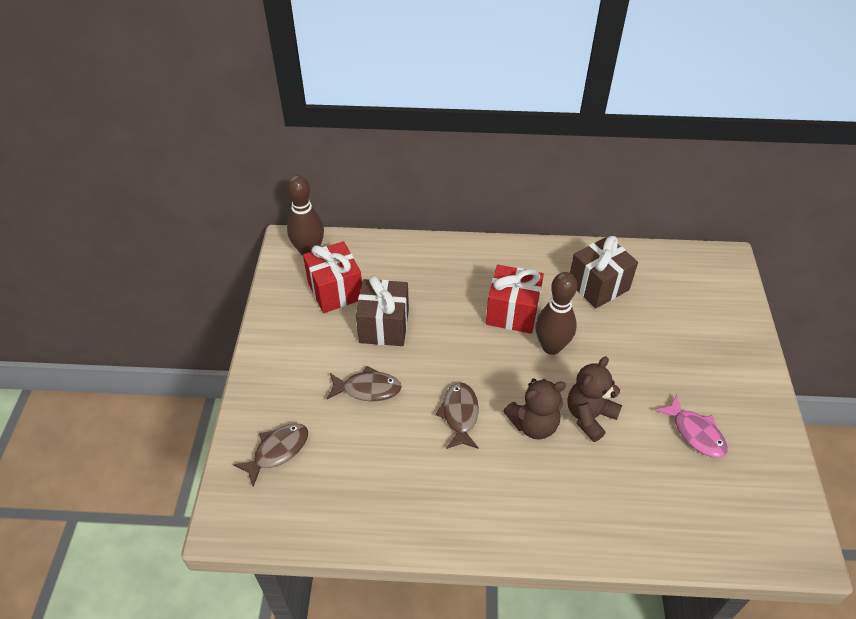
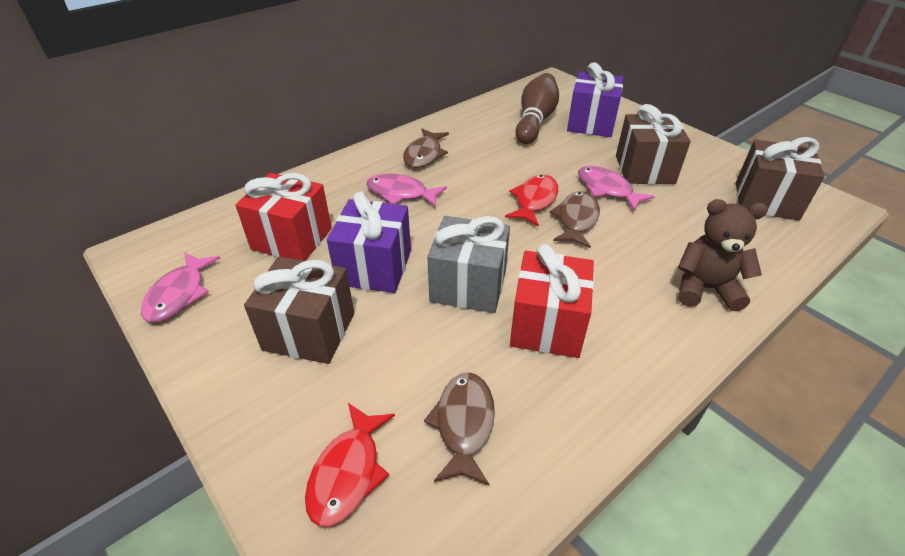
brown bowling pin: [287,175,324,256] [535,272,577,355] = 2 -> [515,73,559,144] = 1
brown gift: [356,276,409,346] [570,236,638,309] = 2 -> [244,257,354,364] [616,104,691,184] [736,137,825,221] = 3
brown teddy bear: [503,378,566,439] [567,356,622,442] = 2 -> [678,199,768,311] = 1
grey gift: none = 0 -> [427,216,510,313] = 1
pink fish: [655,395,727,458] = 1 -> [141,252,220,322] [367,173,447,207] [578,166,655,211] = 3
purple gift: none = 0 -> [327,191,411,293] [567,62,624,137] = 2
red fish: none = 0 -> [305,403,395,527] [505,174,558,226] = 2

